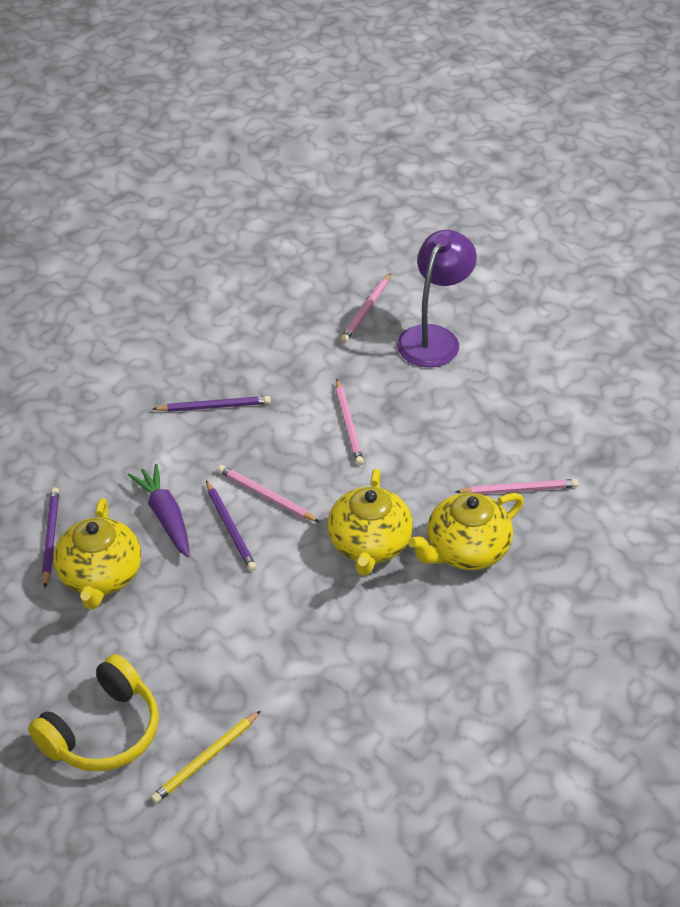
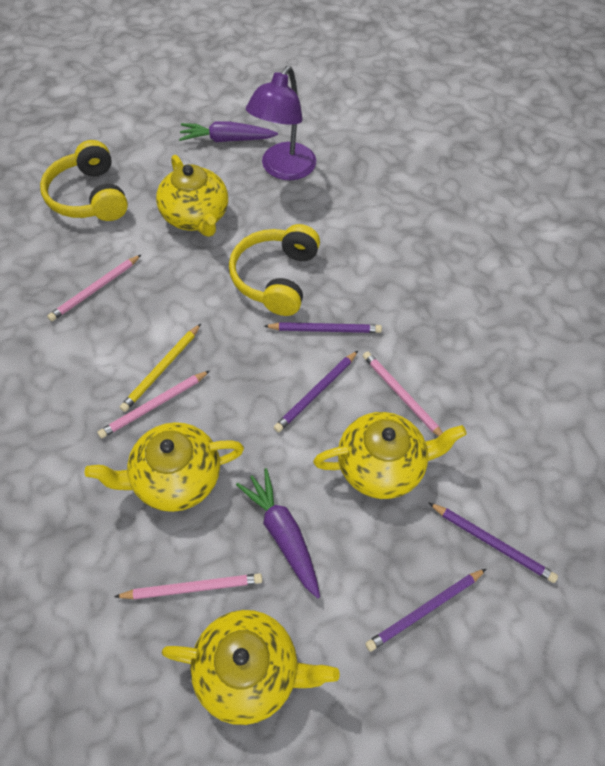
purple carrot: [128,464,189,557] = 1 -> [179,122,278,142] [236,468,320,598] = 2
purple pencil: [42,487,59,588] [153,396,271,412] [206,480,257,571] = 3 -> [264,322,382,333] [274,351,358,432] [365,569,486,652] [429,503,558,583] = 4
yellow headphones: [28,654,159,771] = 1 -> [40,140,128,221] [229,224,320,316] = 2
yellow teapot: [54,498,141,609] [327,469,413,576] [408,493,524,570] = 3 -> [85,422,244,512] [156,155,228,237] [162,610,340,725] [313,412,467,499] = 4

